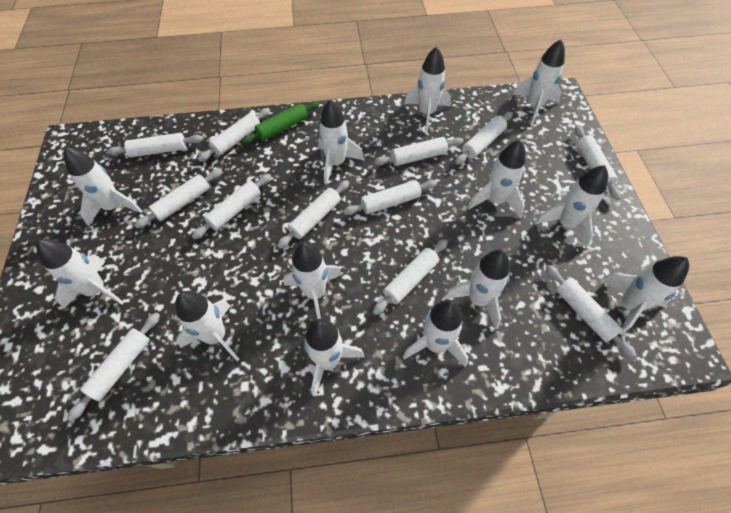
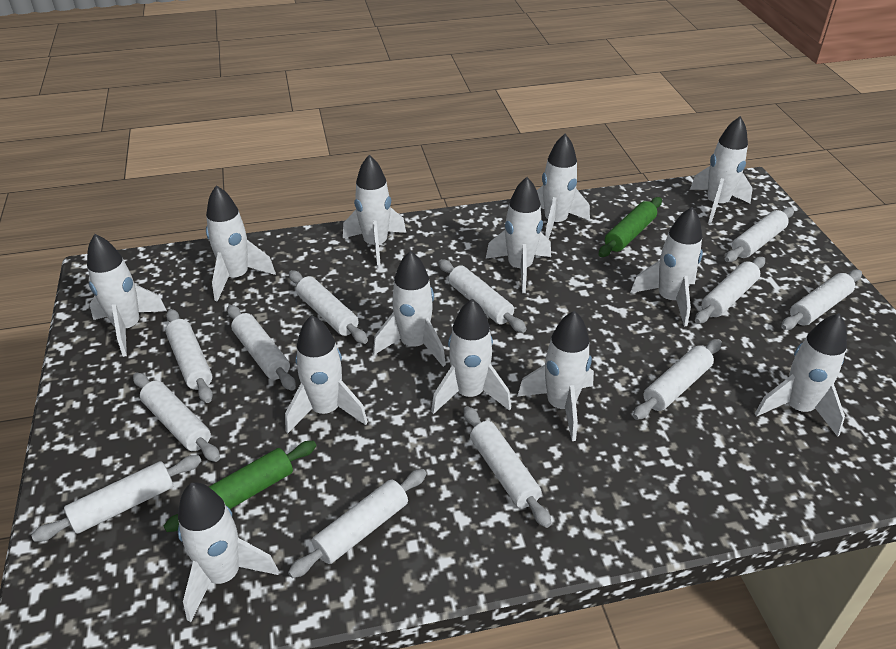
green rolling pin: [241,101,320,144] = 1 -> [164,441,316,532] [598,197,662,257] = 2

